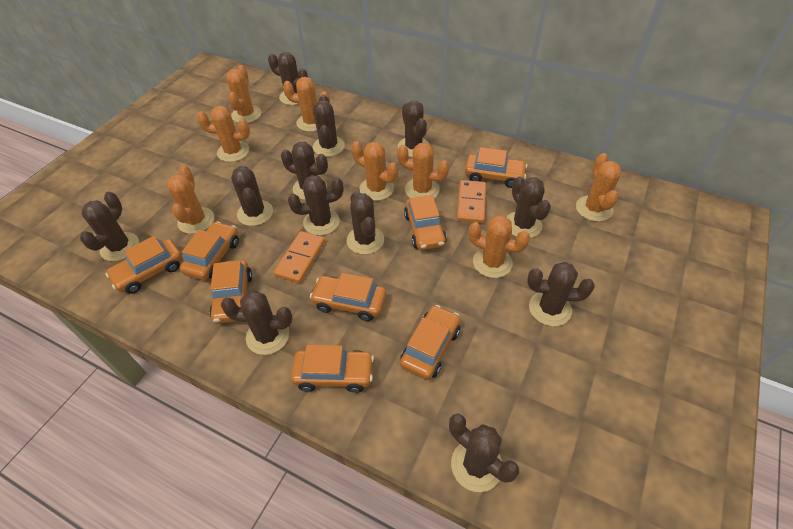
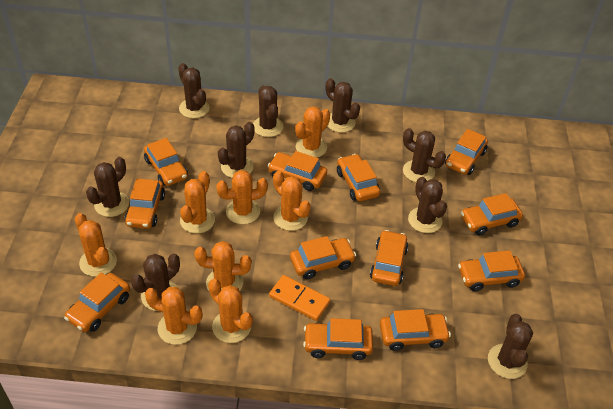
brown cactus: [80,192,139,261] [221,290,292,355] [231,166,273,226] [268,52,308,105] [281,142,328,200] [288,175,343,236] [313,95,345,157] [347,191,384,254] [398,101,430,157] [449,414,519,492] [506,176,551,238] [527,262,595,326] = 12 -> [86,157,129,217] [131,254,180,311] [178,63,210,118] [218,122,255,178] [253,86,283,137] [326,78,360,133] [403,128,446,182] [408,177,447,233] [488,314,533,379] = 9
orange car: [105,236,183,294] [180,221,239,280] [209,260,252,324] [291,345,374,393] [310,273,386,321] [400,305,460,380] [404,195,447,250] [465,147,527,188] = 8 -> [64,272,130,332] [124,178,165,229] [144,138,188,186] [268,151,327,191] [290,236,356,279] [303,318,373,360] [337,154,380,201] [370,230,408,286] [380,309,451,351] [445,129,488,175] [458,250,525,291] [461,193,523,235] = 12
orange domino: [274,231,325,283] [457,180,486,223] = 2 -> [269,275,330,321] = 1

